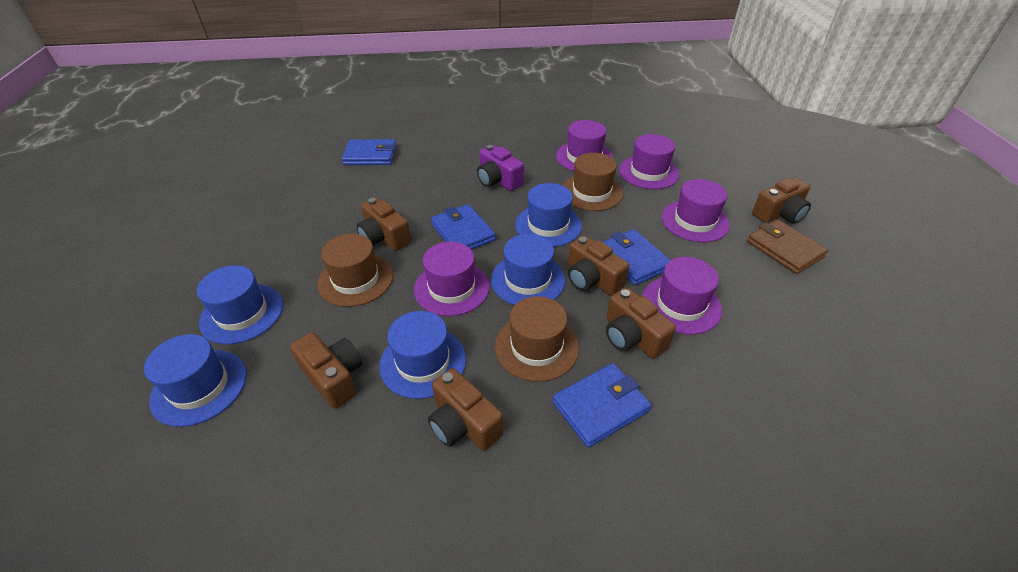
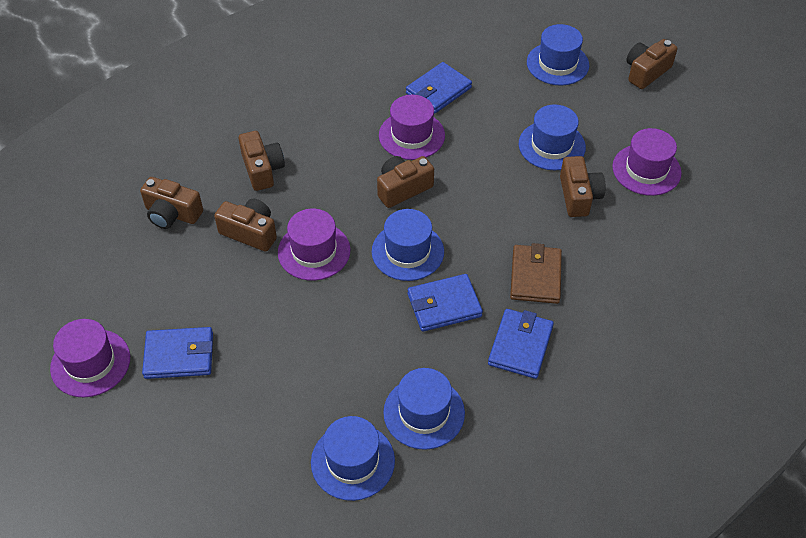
brown hat: [317,234,393,307] [495,296,579,382] [562,153,623,211] = 3 -> none = 0
purple camera: [477,145,524,191] = 1 -> none = 0
purple hat: [414,241,490,316] [556,120,613,171] [619,134,679,189] [642,257,722,335] [662,179,730,242] = 5 -> [50,319,130,398] [278,209,351,281] [379,95,445,160] [612,128,682,196] = 4

